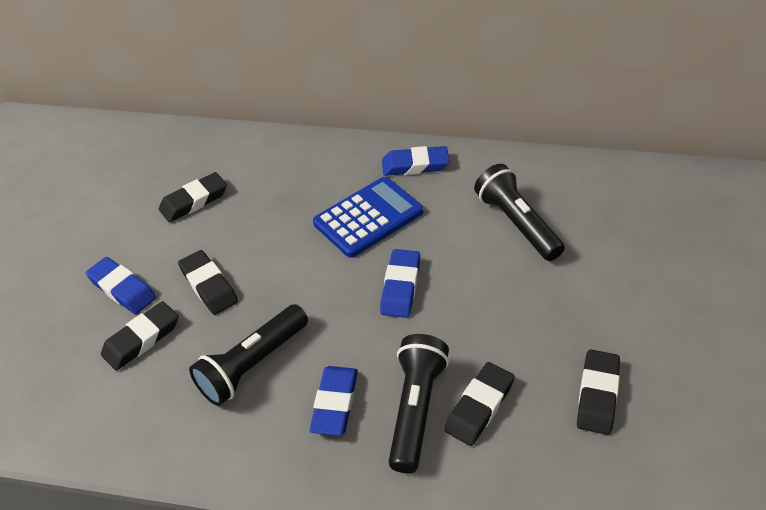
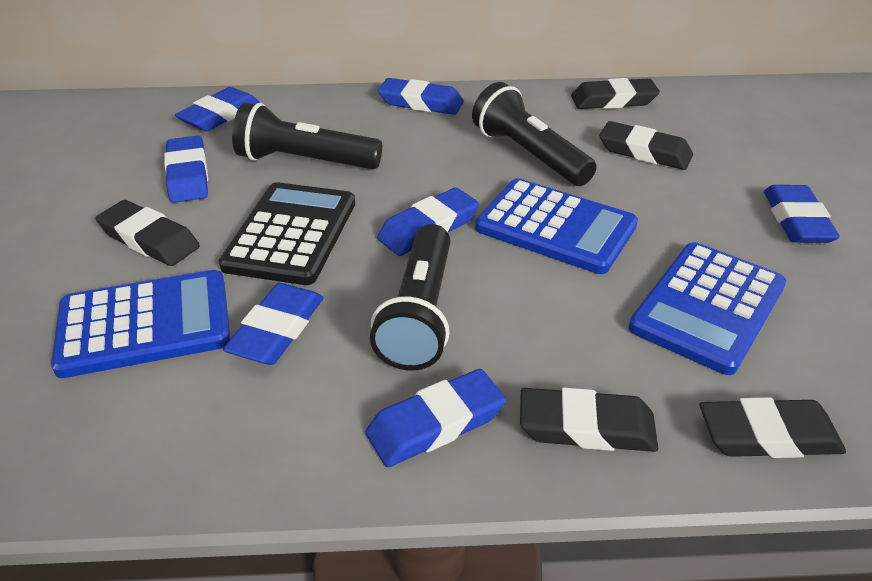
black calculator: none = 0 -> [219,182,355,285] = 1
blue calculator: [313,177,423,258] = 1 -> [51,270,230,378] [475,178,638,274] [628,242,786,375] = 3
blue eraser: [86,257,156,314] [310,366,358,436] [380,249,420,318] [382,146,450,176] = 4 -> [164,136,208,203] [175,87,260,131] [223,283,324,365] [365,369,506,467] [377,187,479,256] [378,78,464,115] [764,185,840,243] = 7

